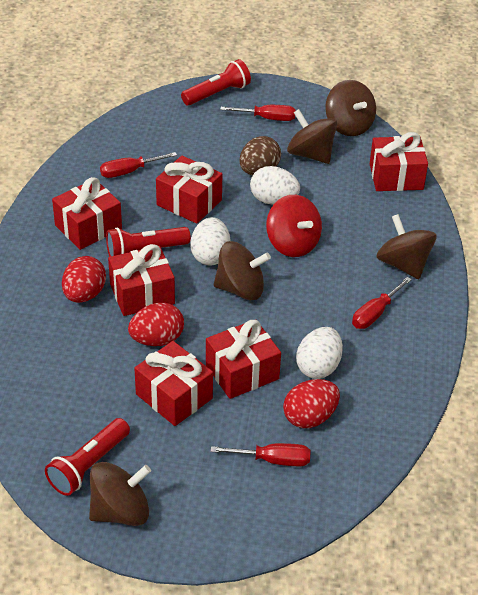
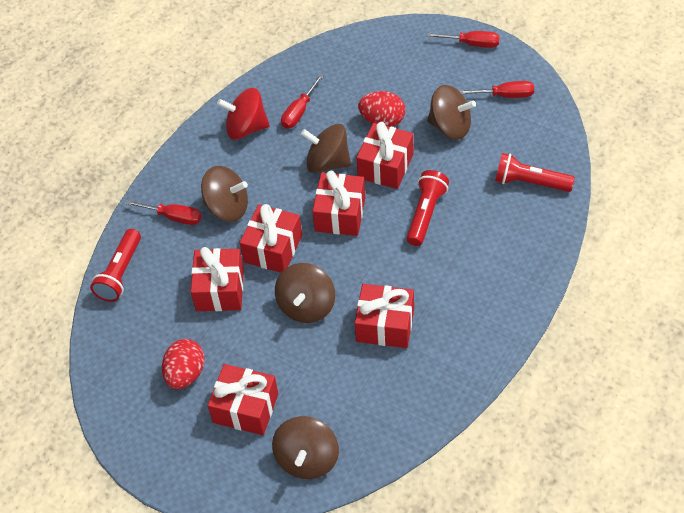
brown egg: [239,136,281,175] = 1 -> none = 0
red egg: [62,256,106,303] [128,303,184,346] [283,379,340,428] = 3 -> [162,339,205,389] [358,91,405,127] = 2
white egg: [190,217,231,265] [250,166,300,205] [296,327,343,379] = 3 -> none = 0

